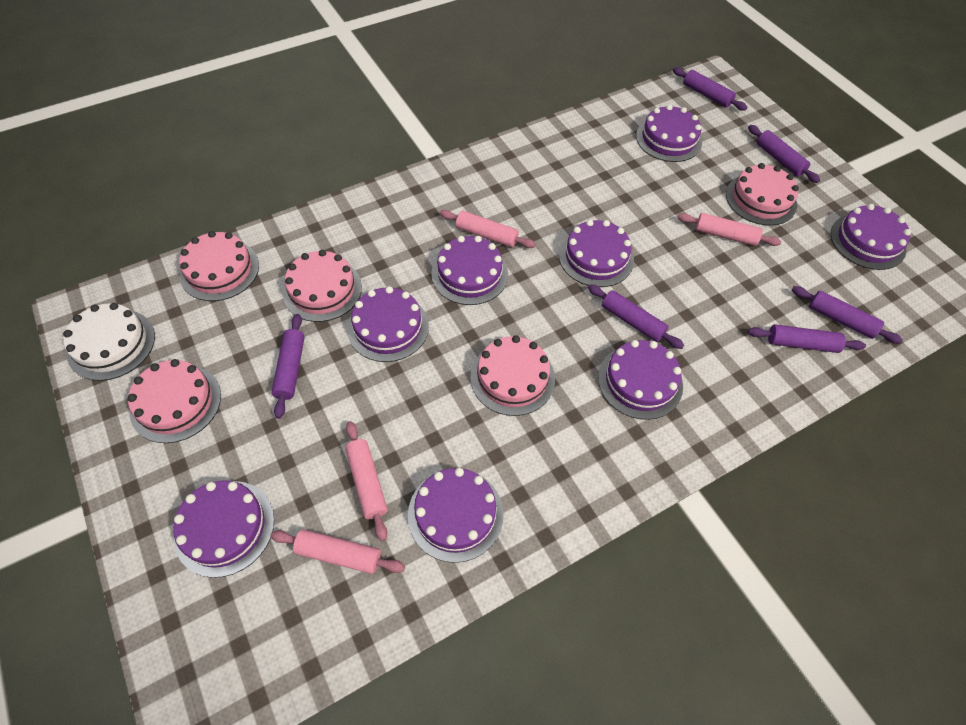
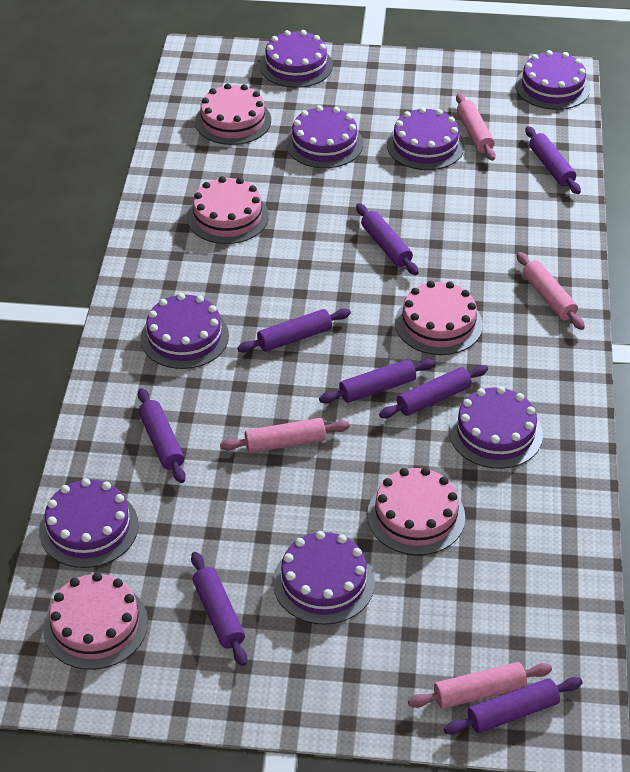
purple rolling pin: [272,314,305,419] [588,284,684,349] [673,67,748,111] [748,125,820,183] [748,324,866,353] [792,286,903,344] = 6 -> [138,388,186,483] [191,552,247,666] [237,308,351,353] [319,359,436,404] [356,204,419,275] [379,365,488,418] [444,677,583,735] [525,126,581,194] = 8
white cake: [63,303,155,381] = 1 -> none = 0

